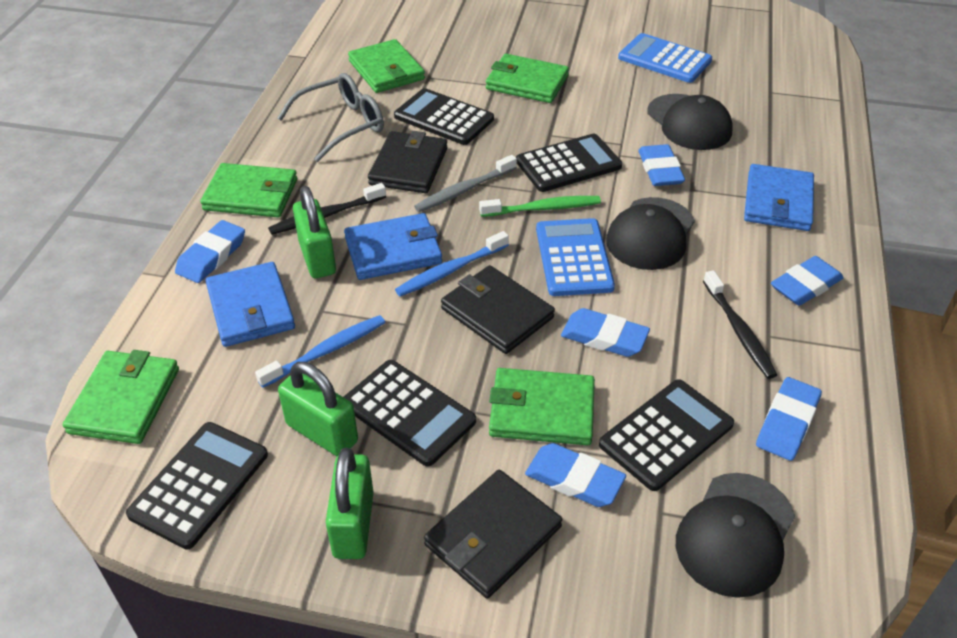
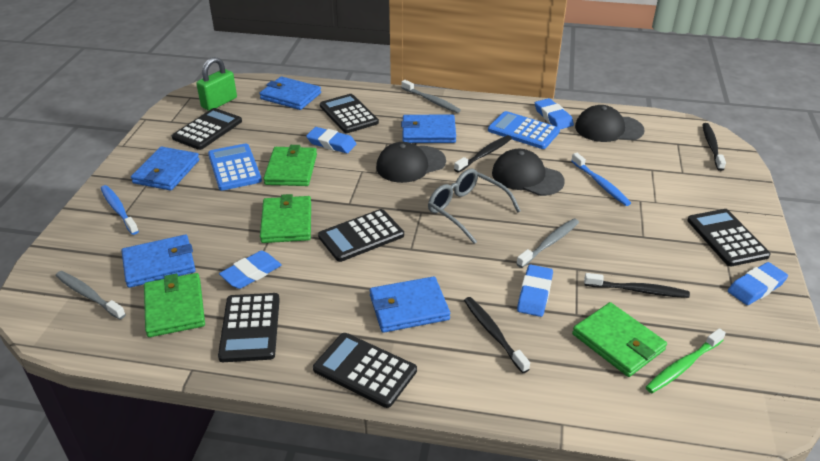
black calculator: [126,422,268,550] [344,360,476,467] [394,88,494,145] [516,134,622,192] [599,379,734,491] = 5 -> [172,108,242,150] [218,293,280,362] [313,333,417,408] [318,209,404,262] [320,94,379,133] [687,209,771,266] = 6
black toothbrush: [268,183,386,235] [703,270,777,379] = 2 -> [454,135,512,173] [464,297,530,373] [584,273,690,298] [702,123,726,171] = 4
black wallet: [368,131,447,193] [424,470,562,598] [441,265,555,354] = 3 -> none = 0
blue eraser: [175,220,245,283] [525,443,626,507] [561,308,650,357] [638,144,685,186] [756,377,822,461] [771,256,844,306] = 6 -> [219,251,282,289] [306,127,356,153] [517,265,553,317] [535,98,574,129] [728,262,788,305] = 5
blue wallet: [206,262,295,347] [344,213,442,280] [744,164,814,231] = 3 -> [122,235,196,288] [131,146,200,191] [259,76,321,110] [370,276,450,333] [401,115,456,143] = 5
green padlock: [278,362,358,456] [293,186,336,278] [326,448,374,559] = 3 -> [196,57,237,111] = 1
green wallet: [63,350,179,444] [200,163,297,217] [348,39,425,93] [486,54,569,103] [489,368,595,445] = 5 -> [144,273,205,337] [260,194,311,243] [263,145,317,186] [572,302,667,377] = 4
grey toothbrush: [414,155,517,212] = 1 -> [56,271,126,320] [402,80,461,113] [516,219,579,268] = 3

